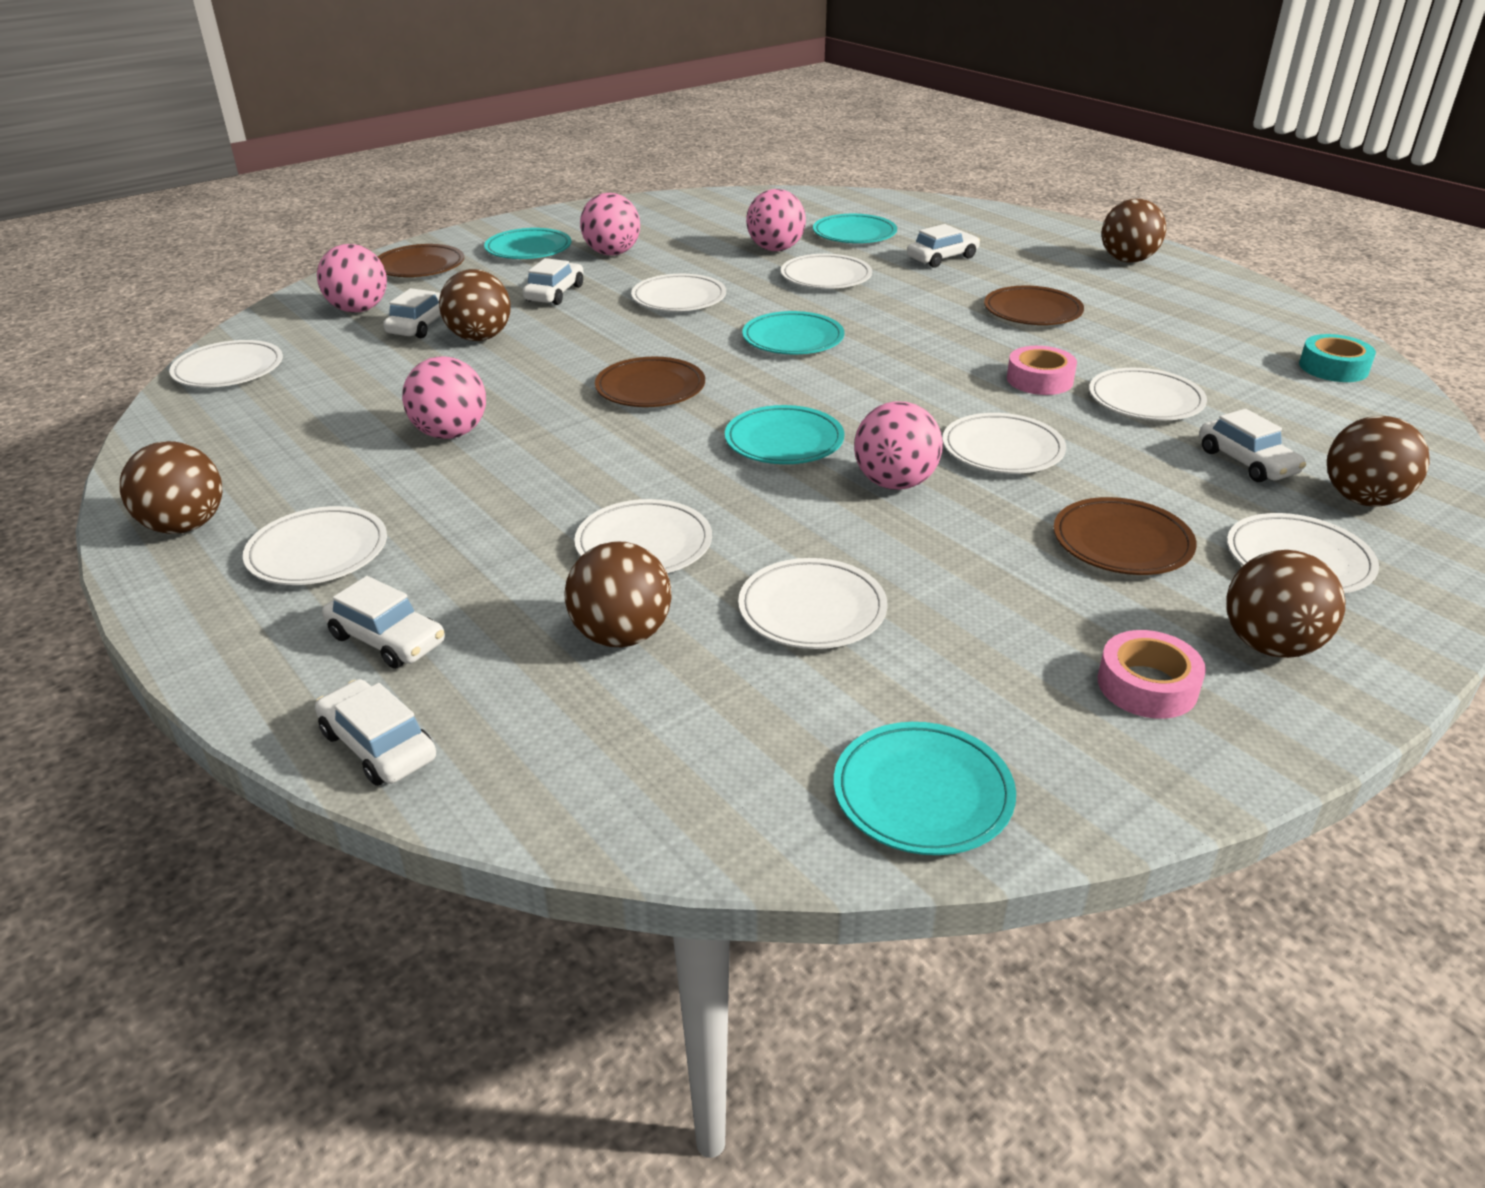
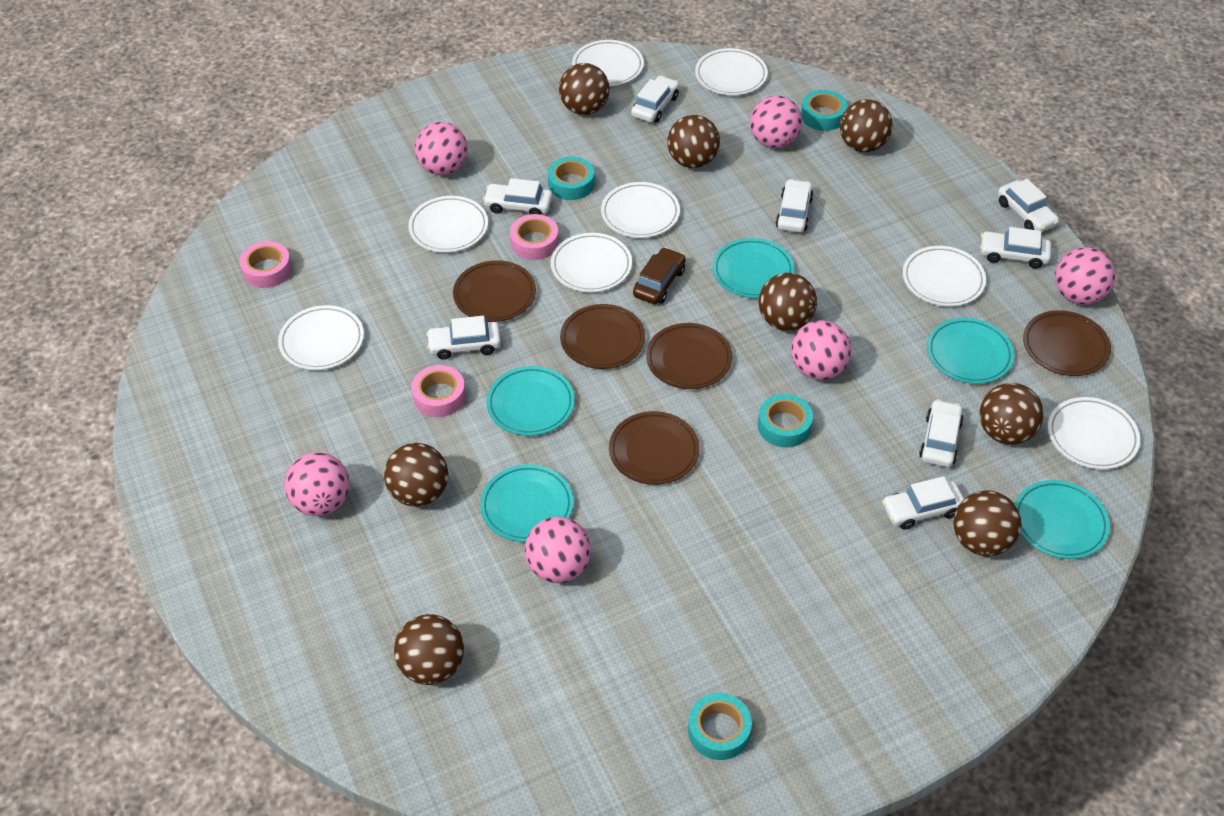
brown ball: [120,441,222,534] [439,269,511,341] [565,541,671,647] [1102,199,1166,263] [1226,550,1345,658] [1327,416,1430,507] = 6 -> [384,443,448,507] [394,614,464,685] [559,63,610,115] [667,115,720,168] [759,273,817,331] [840,99,893,152] [954,490,1021,556] [980,383,1044,445] = 8
brown car: none = 0 -> [633,247,686,304] = 1
brown plate: [378,244,464,277] [595,357,705,407] [984,286,1084,325] [1053,497,1197,575] = 4 -> [453,260,536,322] [560,304,645,369] [609,411,700,485] [646,323,733,389] [1023,310,1111,376] = 5
pink ball: [317,244,387,313] [402,356,486,439] [580,193,640,256] [746,189,806,251] [854,401,943,490] = 5 -> [284,452,350,516] [415,122,468,175] [525,517,591,583] [750,95,802,148] [791,320,851,380] [1055,247,1115,305] = 6
pink tape: [1007,346,1077,395] [1098,630,1206,719] = 2 -> [240,241,292,288] [411,365,466,417] [510,214,559,260] = 3
turquoise tape: [1299,334,1376,382] = 1 -> [548,156,595,200] [688,693,752,760] [758,394,813,448] [801,90,847,131] = 4
white car: [315,679,436,786] [322,576,445,669] [383,288,441,338] [523,258,583,305] [907,224,980,268] [1199,409,1306,482] = 6 -> [426,316,501,360] [483,178,552,215] [631,76,679,122] [776,179,813,233] [882,476,964,530] [919,399,964,467] [980,227,1051,269] [998,179,1059,232] = 8
white plate: [169,340,283,387] [243,506,387,585] [574,499,712,573] [631,274,726,311] [738,558,888,649] [781,254,872,289] [943,413,1066,474] [1089,368,1207,421] [1227,513,1379,593] = 9 -> [278,305,364,370] [408,196,488,253] [551,233,632,292] [572,40,644,86] [601,182,680,238] [695,48,768,95] [903,246,986,307] [1048,397,1140,470] = 8

